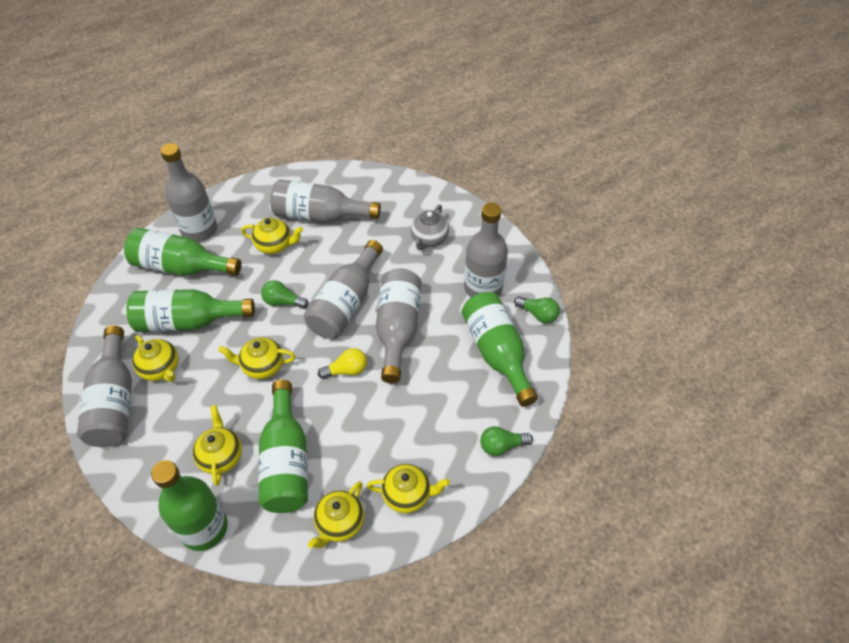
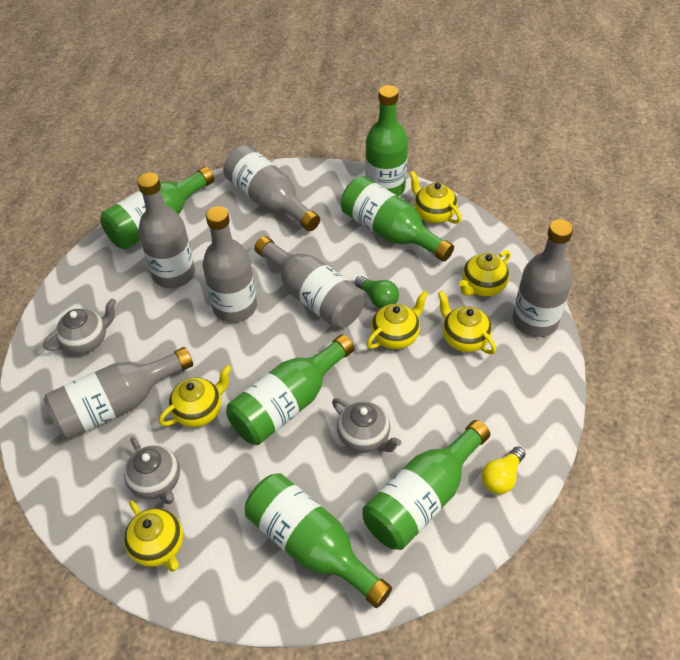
green bottle: [124,228,241,276] [127,289,255,332] [151,460,228,551] [258,380,308,513] [462,292,538,407] = 5 -> [100,167,215,249] [226,334,354,445] [245,473,392,608] [341,176,454,262] [362,420,490,550] [365,85,408,196] = 6
green light bulb: [261,280,308,309] [480,426,533,456] [514,296,560,323] = 3 -> [355,276,399,309] = 1
grey teapot: [410,205,449,250] = 1 -> [43,298,116,354] [124,437,180,504] [332,398,402,453] = 3

